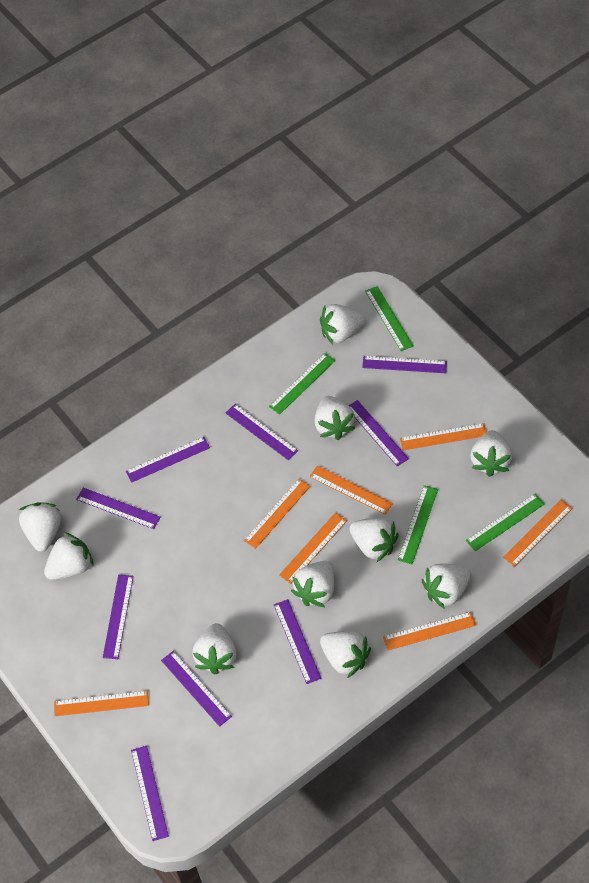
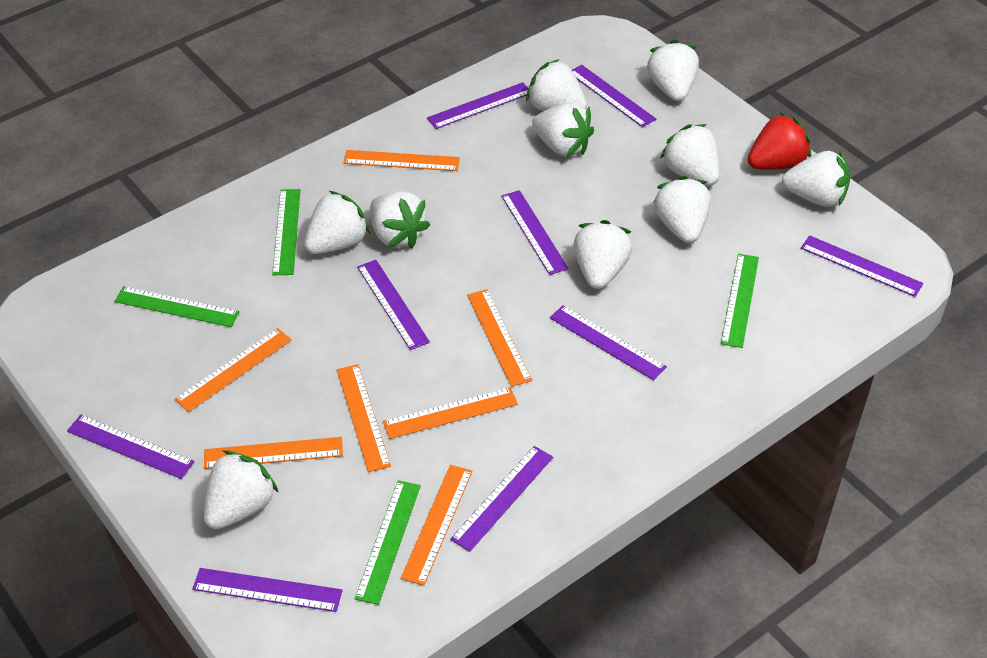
red strawberry: none = 0 -> [748,113,811,170] = 1

